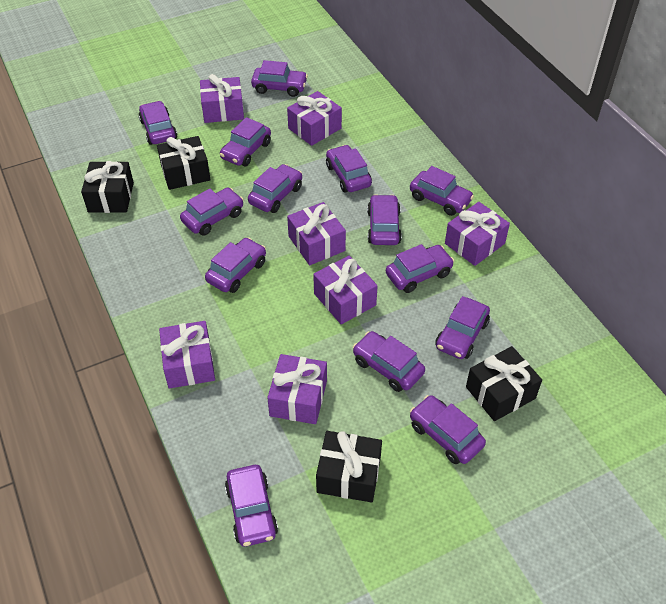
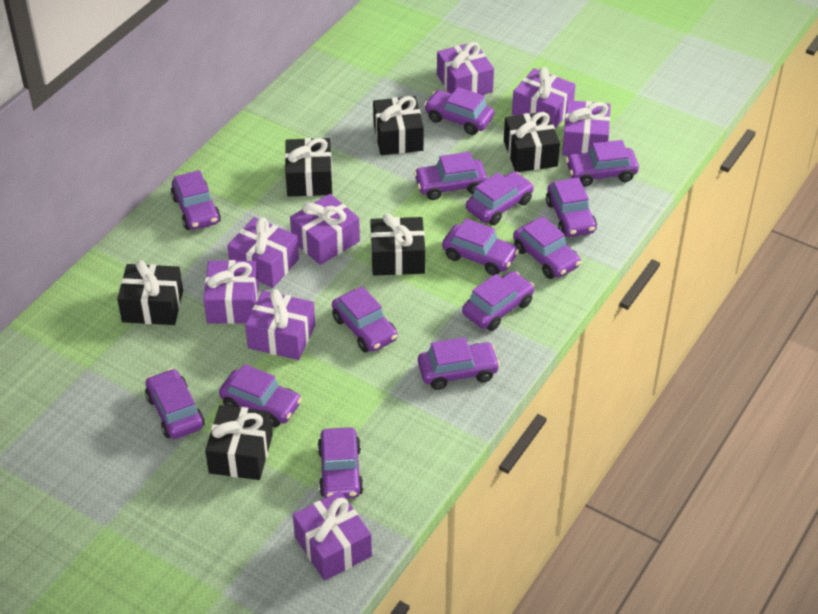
black gift: [81,161,134,213] [157,136,211,190] [316,431,382,503] [466,346,542,421] = 4 -> [117,260,183,325] [205,405,273,480] [285,138,332,197] [370,213,425,276] [373,96,424,155] [504,111,560,172] = 6
purple gift: [159,321,215,389] [200,74,244,123] [267,354,327,424] [287,91,342,146] [287,202,346,265] [313,256,378,324] [445,202,510,266] = 7 -> [204,260,259,324] [227,217,299,288] [245,289,315,360] [290,194,360,265] [293,491,372,580] [437,42,494,95] [512,67,576,128] [562,100,611,156] = 8

